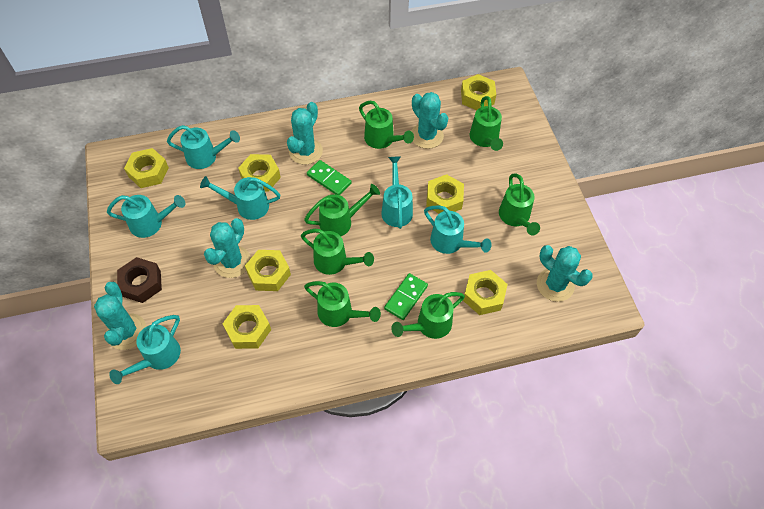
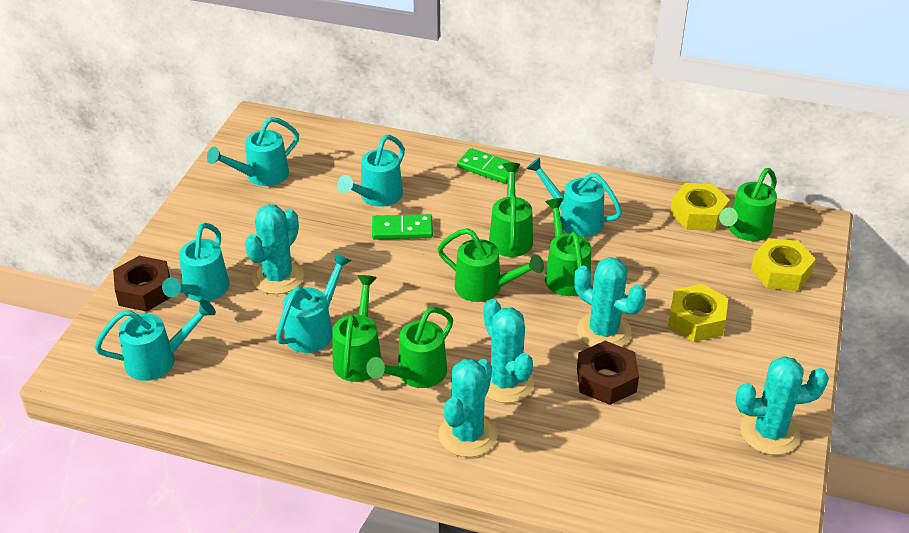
brown nut: [117,257,162,303] = 1 -> [113,256,171,312] [577,341,639,405] = 2
green watering can: [301,229,374,275] [304,184,380,236] [304,281,381,327] [359,101,414,149] [391,292,465,339] [470,96,503,151] [499,174,540,235] = 7 -> [332,275,382,382] [366,307,453,388] [437,228,544,302] [489,162,533,257] [545,198,591,296] [719,168,777,241] = 6
yellow nut: [124,148,169,188] [222,305,271,349] [238,154,281,192] [245,250,291,291] [426,174,464,214] [461,74,496,110] [463,270,508,315] = 7 -> [668,284,728,342] [670,183,730,231] [751,238,816,291] = 3

